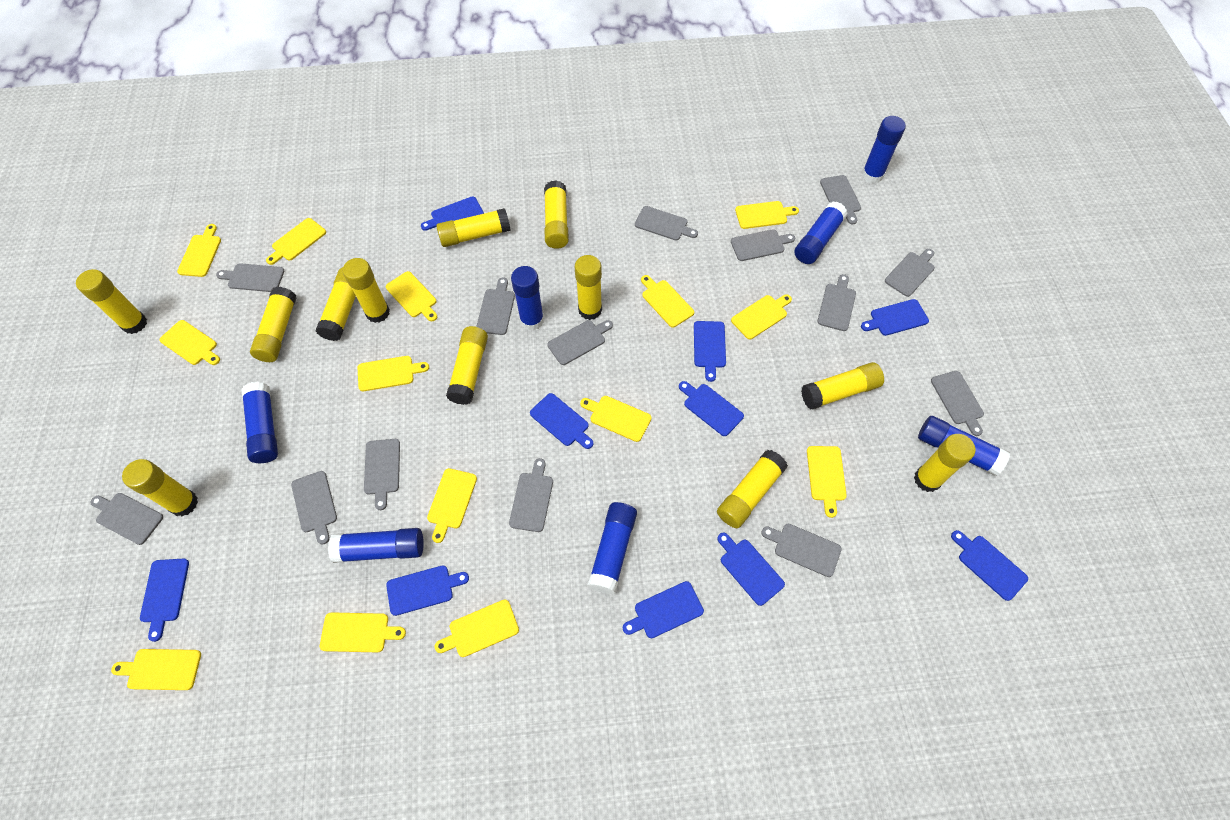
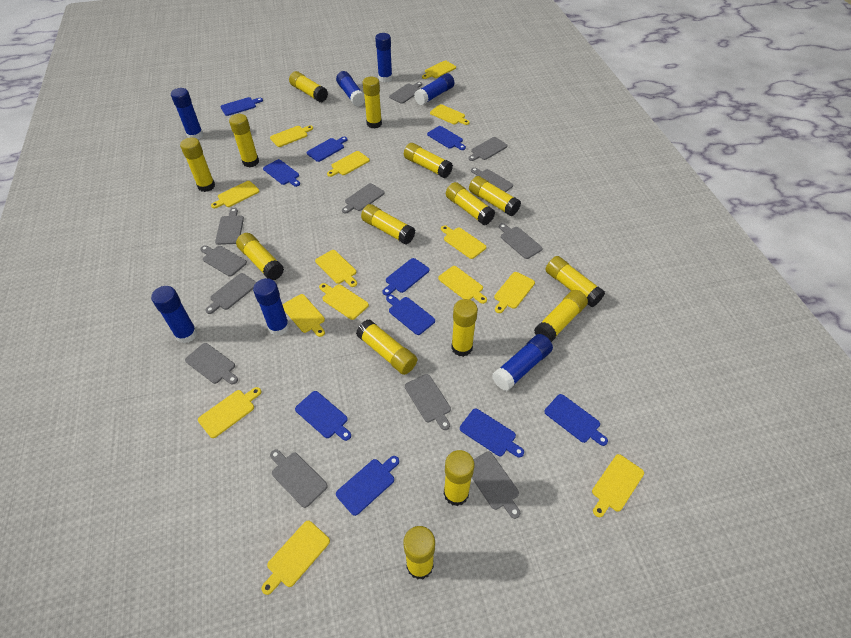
grey cutting board: [90,493,163,545] [216,263,284,292] [291,471,337,545] [364,439,400,510] [476,277,515,335] [509,458,553,532] [547,320,613,365] [635,206,698,240] [731,229,795,261] [761,524,842,577] [817,274,856,331] [820,175,861,224] [885,249,935,297] [931,371,984,436] = 14 -> [185,343,238,385] [200,245,247,277] [205,273,256,314] [215,208,244,245] [270,449,328,508] [342,183,385,214] [389,82,422,104] [405,374,451,430] [468,137,508,161] [471,167,513,192] [472,451,520,519] [499,223,543,259] = 12
yellow glue stick: [76,269,147,334] [122,459,198,517] [250,287,296,362] [316,267,356,341] [343,258,390,323] [436,208,511,247] [446,326,488,405] [544,180,569,249] [575,255,602,320] [717,450,788,528] [801,362,884,410] [914,434,976,492] = 12 -> [180,137,215,192] [229,114,259,167] [236,233,284,280] [289,71,328,102] [356,319,417,375] [361,204,415,244] [363,77,382,128] [403,526,435,580] [404,143,453,178] [444,450,475,506] [446,182,495,225] [451,299,478,357] [469,176,521,216] [534,290,588,342] [545,256,605,307] = 15

